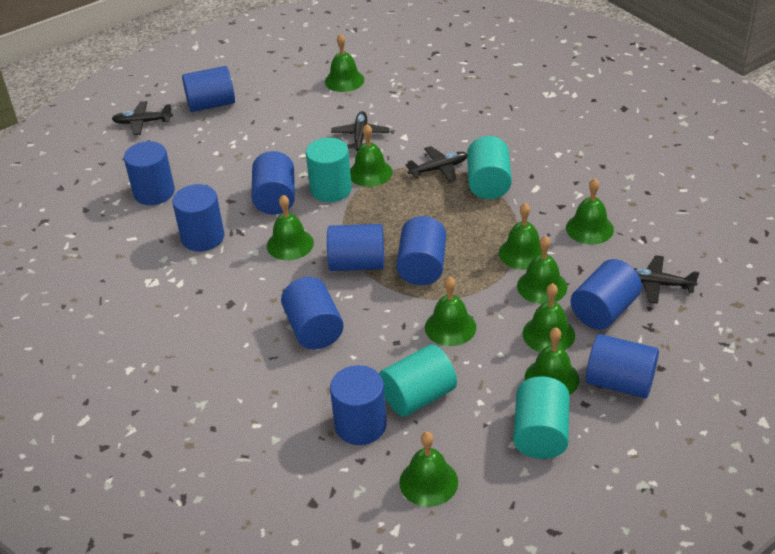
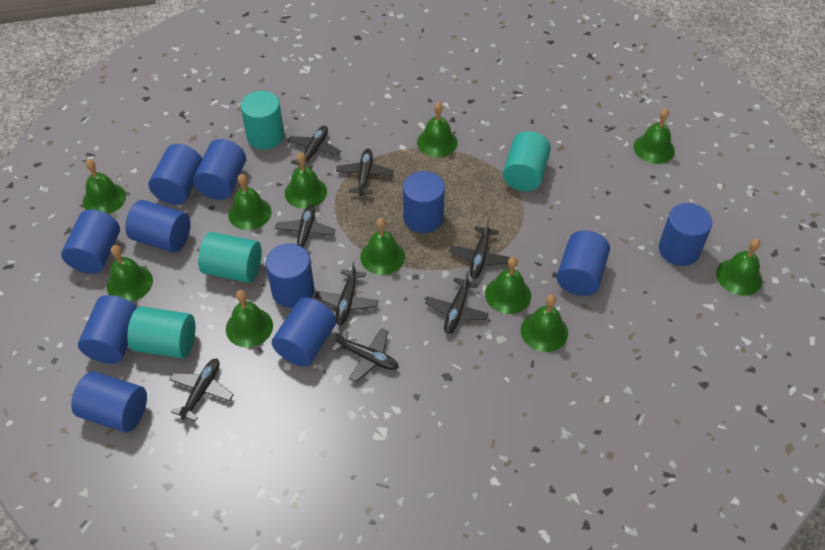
black plane: [112,101,173,135] [331,111,389,151] [406,146,467,182] [633,255,700,304] = 4 -> [169,359,234,421] [275,205,335,255] [287,126,341,169] [315,261,378,325] [332,328,399,382] [336,149,394,196] [425,271,489,334] [449,219,511,279] = 8
blue cylinder: [124,141,175,205] [172,184,224,251] [182,66,235,112] [251,151,295,215] [281,277,344,349] [327,224,384,271] [330,365,387,445] [396,216,446,285] [570,259,642,330] [586,334,659,398] = 10 -> [61,209,120,274] [71,371,147,432] [78,295,137,364] [125,200,191,252] [149,144,202,205] [193,139,246,200] [266,244,314,308] [272,298,336,367] [403,171,445,233] [557,230,610,296] [659,203,712,266] = 11
green bell: [267,195,314,260] [325,34,364,92] [350,124,393,187] [399,432,458,507] [425,277,476,346] [499,203,542,270] [517,236,567,304] [523,283,575,352] [525,328,579,395] [566,178,614,245] = 10 -> [83,159,126,214] [107,245,153,302] [226,290,273,348] [228,174,272,230] [285,152,327,209] [360,218,405,275] [417,102,458,157] [485,257,531,314] [521,294,568,352] [634,108,675,164] [716,239,763,296] = 11

